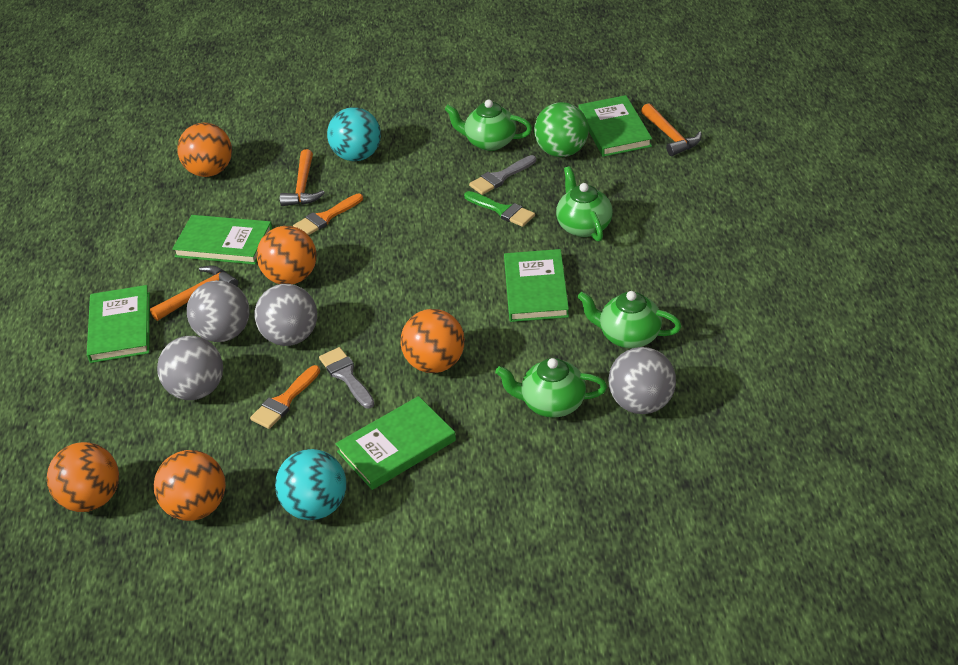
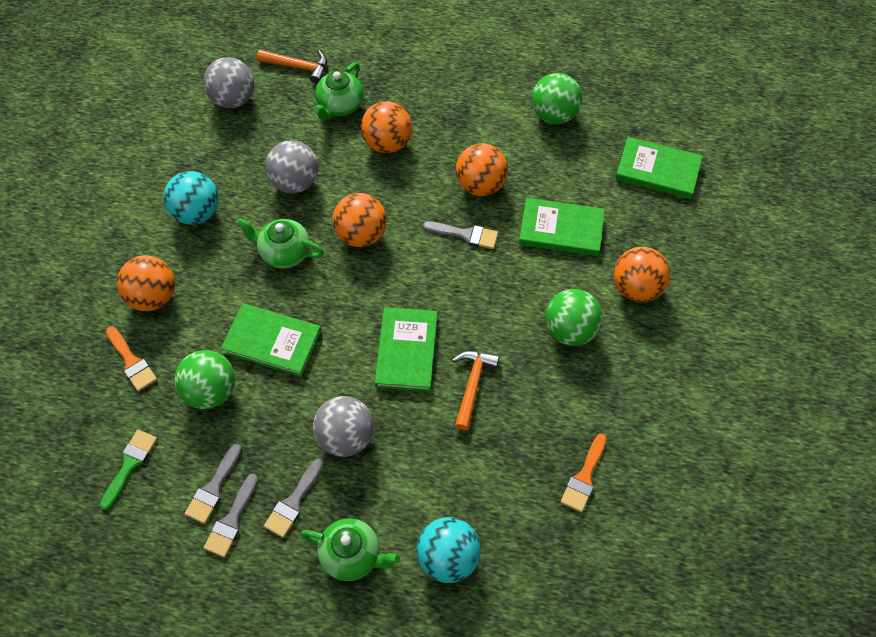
green ball: [534,102,589,157] = 1 -> [174,350,235,409] [532,73,582,124] [545,289,603,346] = 3
green book: [87,285,150,363] [172,215,272,265] [336,396,456,490] [504,249,569,322] [579,95,652,157] = 5 -> [221,303,321,377] [374,307,437,392] [519,198,605,256] [615,137,703,199] = 4
green teapot: [444,99,532,151] [495,358,607,418] [556,166,613,242] [577,291,681,348] = 4 -> [237,218,324,268] [300,518,400,581] [314,62,363,121] = 3
grey ball: [157,336,223,400] [187,280,250,342] [254,284,317,346] [608,347,676,414] = 4 -> [203,57,254,108] [265,140,318,193] [313,396,374,457] = 3
grey brush: [319,347,374,409] [469,155,536,195] = 2 -> [185,444,242,524] [204,474,258,557] [264,459,324,538] [423,221,498,249] = 4
orange hammer: [150,265,238,321] [280,149,325,206] [641,103,702,156] = 3 -> [257,50,327,84] [452,351,500,430] = 2

